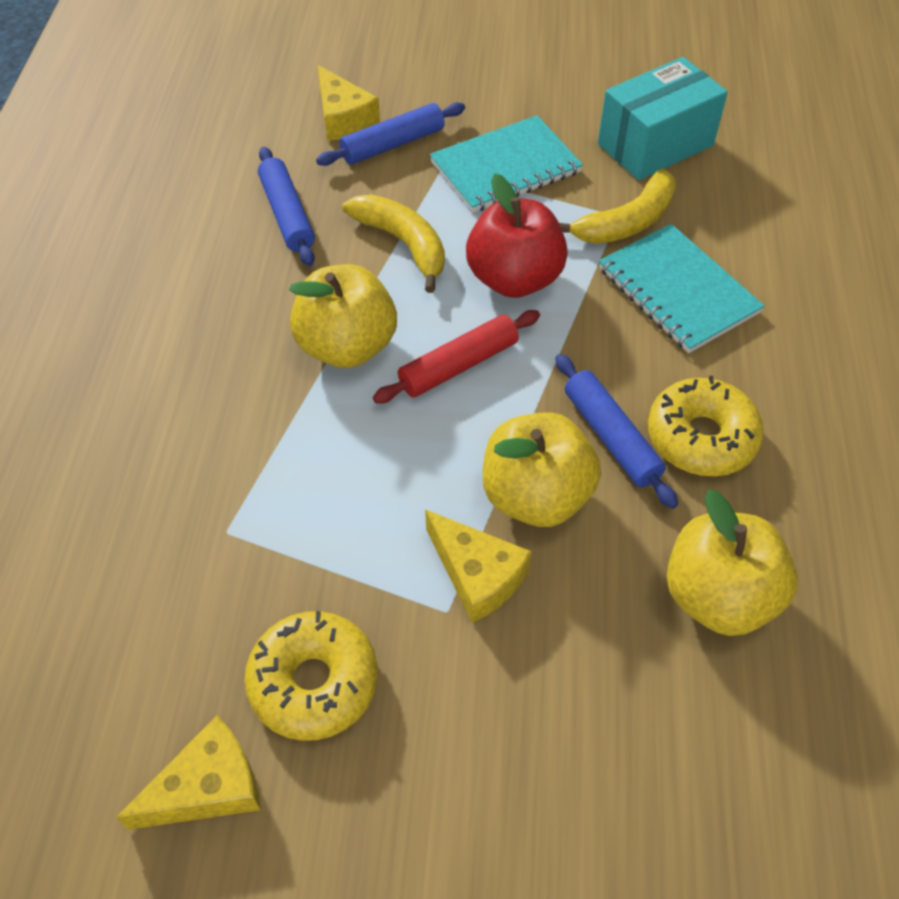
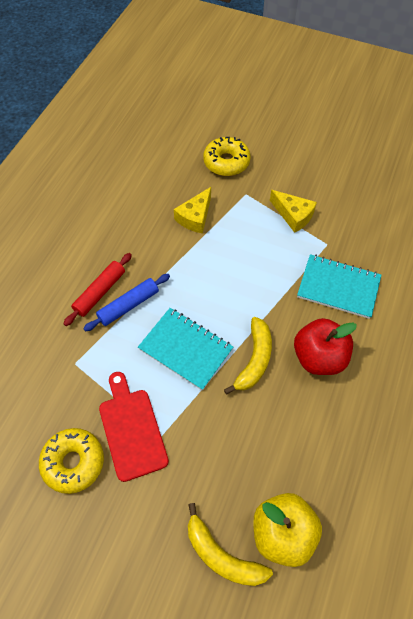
blue rolling pin: [258,147,315,266] [316,102,465,166] [555,354,678,509] = 3 -> [83,274,170,331] = 1
red cutting board: none = 0 -> [99,372,169,482] = 1
turquoise box: [598,57,728,180] = 1 -> none = 0
yellow apple: [289,264,397,368] [482,412,601,527] [667,490,798,636] = 3 -> [253,493,322,567] = 1
yellow cheese: [115,716,261,830] [318,65,380,141] [425,509,532,623] = 3 -> [174,187,211,233] [270,190,317,233] = 2

